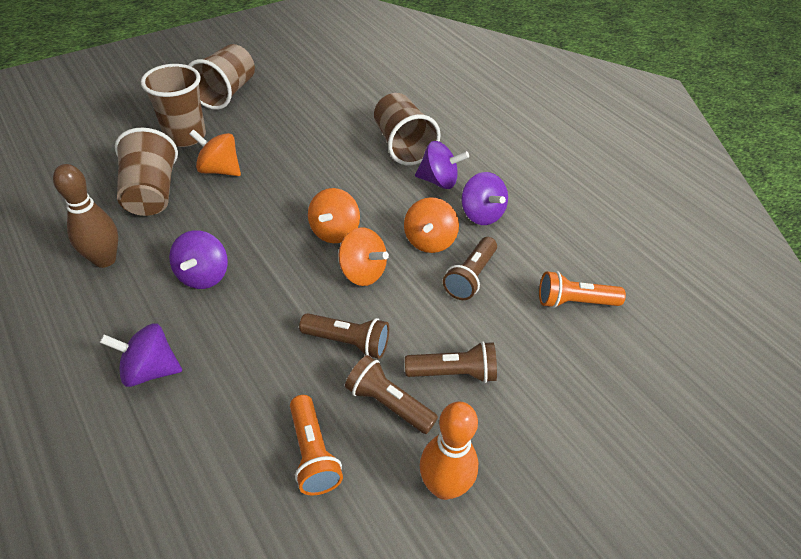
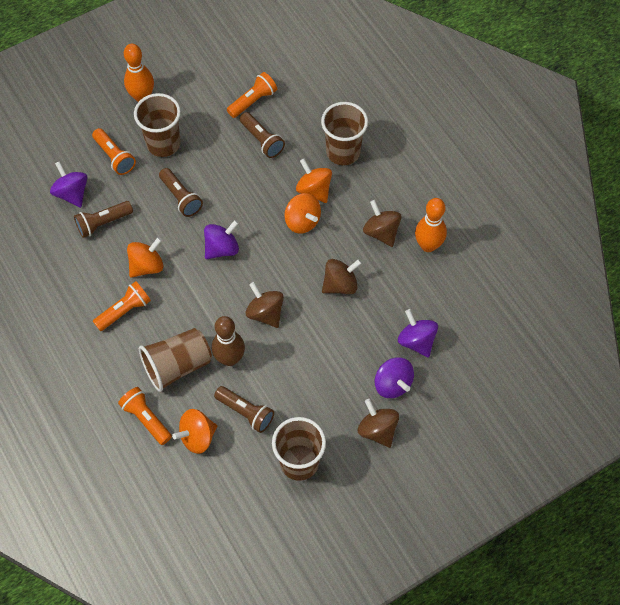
brown spinning top: none = 0 -> [246,282,284,328] [322,259,362,294] [358,399,399,448] [363,200,402,247] = 4
orange bowling pin: [420,401,478,500] = 1 -> [124,44,154,102] [415,198,447,252] = 2
orange flashlight: [290,395,343,495] [539,271,626,308] = 2 -> [92,128,136,175] [93,281,151,331] [118,387,172,445] [227,72,277,118] = 4

